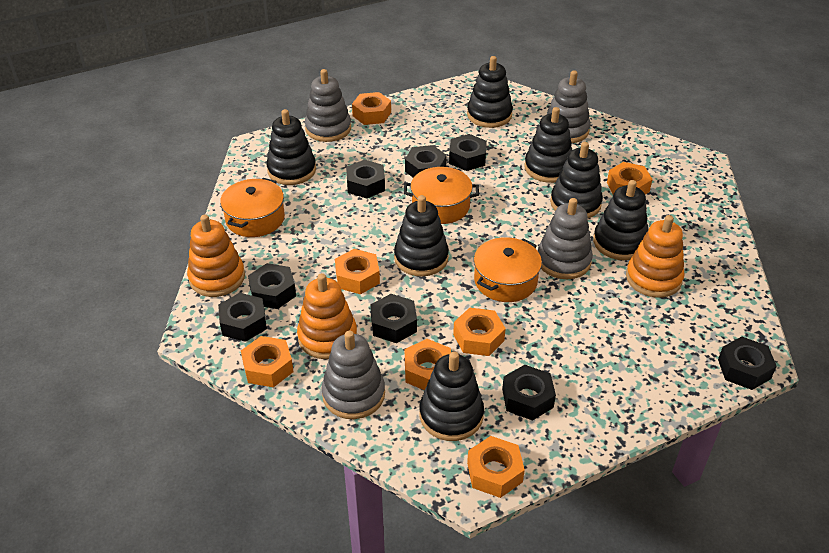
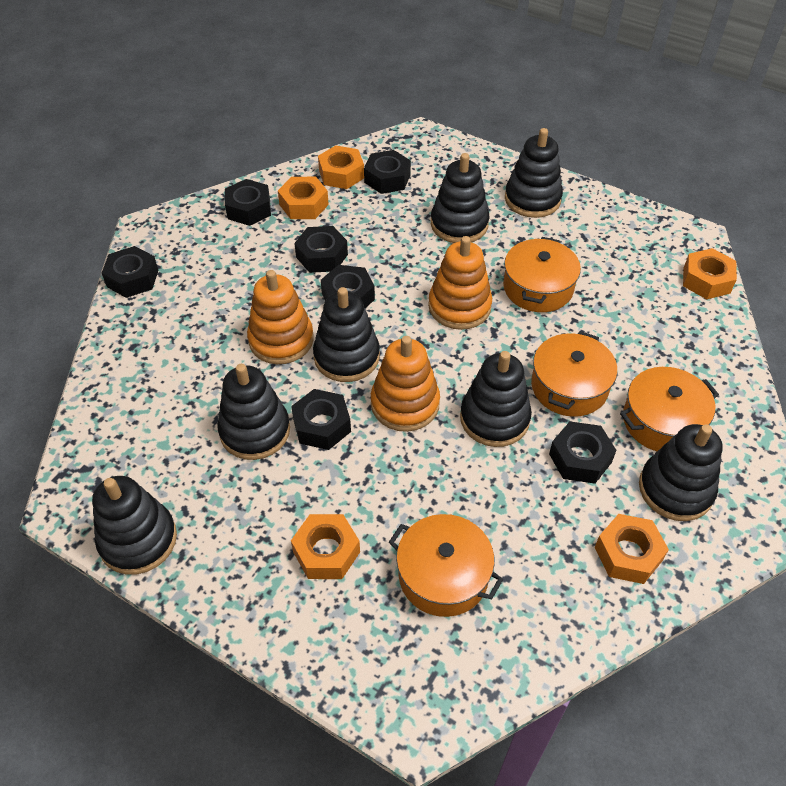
black nut: [218,293,267,342] [248,263,296,309] [346,159,385,199] [370,294,417,343] [405,145,447,178] [449,134,487,171] [502,365,556,421] [718,336,777,390] = 8 -> [102,246,158,298] [225,179,271,226] [291,389,351,450] [294,226,348,273] [321,265,375,308] [364,150,411,194] [549,421,616,484] = 7
grey stacking toy: [305,69,351,142] [321,331,385,419] [538,198,593,279] [546,70,591,143] = 4 -> none = 0
orange nut: [241,336,294,387] [335,249,380,294] [352,92,391,125] [405,339,451,390] [453,308,506,356] [467,436,525,498] [607,162,653,195] = 7 -> [278,177,329,219] [291,514,360,579] [318,145,364,189] [595,514,669,584] [683,248,737,299] = 5
orange pot: [220,178,285,237] [404,167,479,224] [474,237,542,302] = 3 -> [389,514,503,617] [503,237,581,312] [531,331,617,417] [620,367,719,451] = 4

